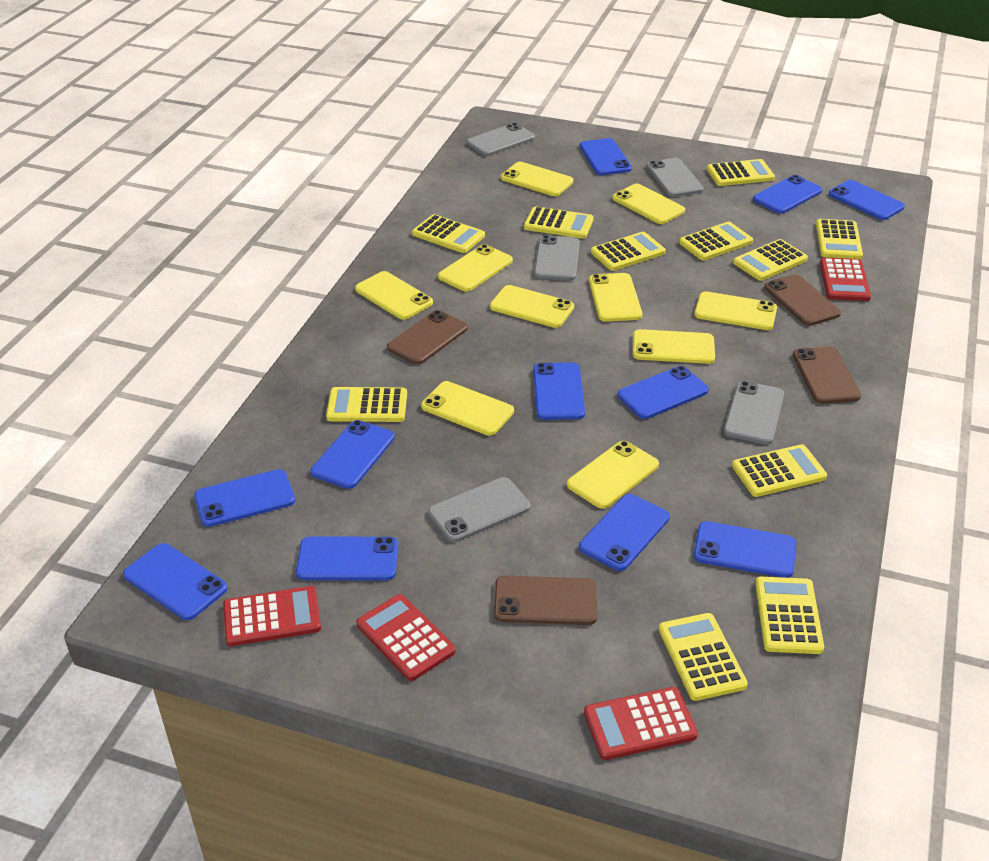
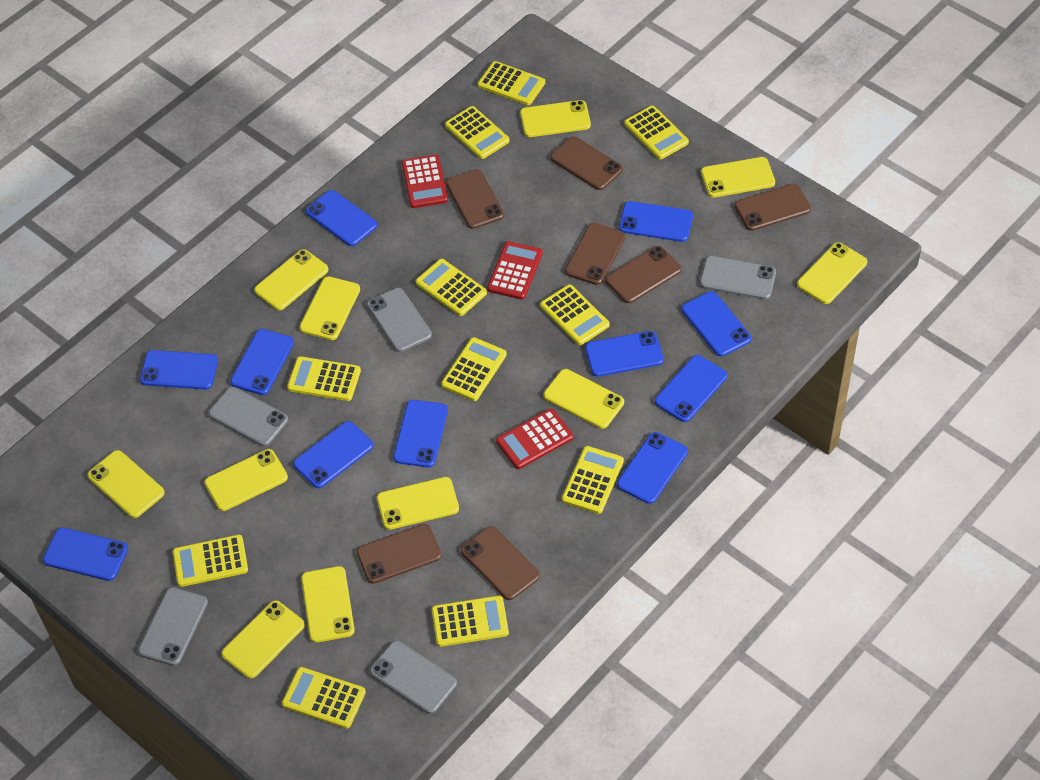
brown phone: [387,310,468,365] [494,576,597,625] [764,274,841,326] [793,347,861,404] = 4 -> [357,524,442,584] [446,169,504,229] [461,526,540,600] [551,136,623,190] [565,223,625,285] [605,246,682,303] [734,184,811,231] = 7
red calculator: [223,586,321,646] [356,594,456,681] [584,687,698,760] [820,257,871,301] = 4 -> [402,155,448,208] [487,241,543,300] [496,409,573,469] = 3
yellow phone: [355,271,433,320] [421,381,514,436] [438,244,513,292] [490,285,574,328] [501,162,573,196] [567,441,659,509] [589,273,642,322] [612,184,685,224] [633,329,715,364] [694,291,777,330] = 10 -> [88,450,165,518] [204,449,288,511] [221,601,305,679] [254,249,329,310] [300,276,360,340] [301,566,355,643] [377,477,459,530] [520,100,591,137] [544,369,624,429] [701,157,775,198] [797,242,867,304] = 11

